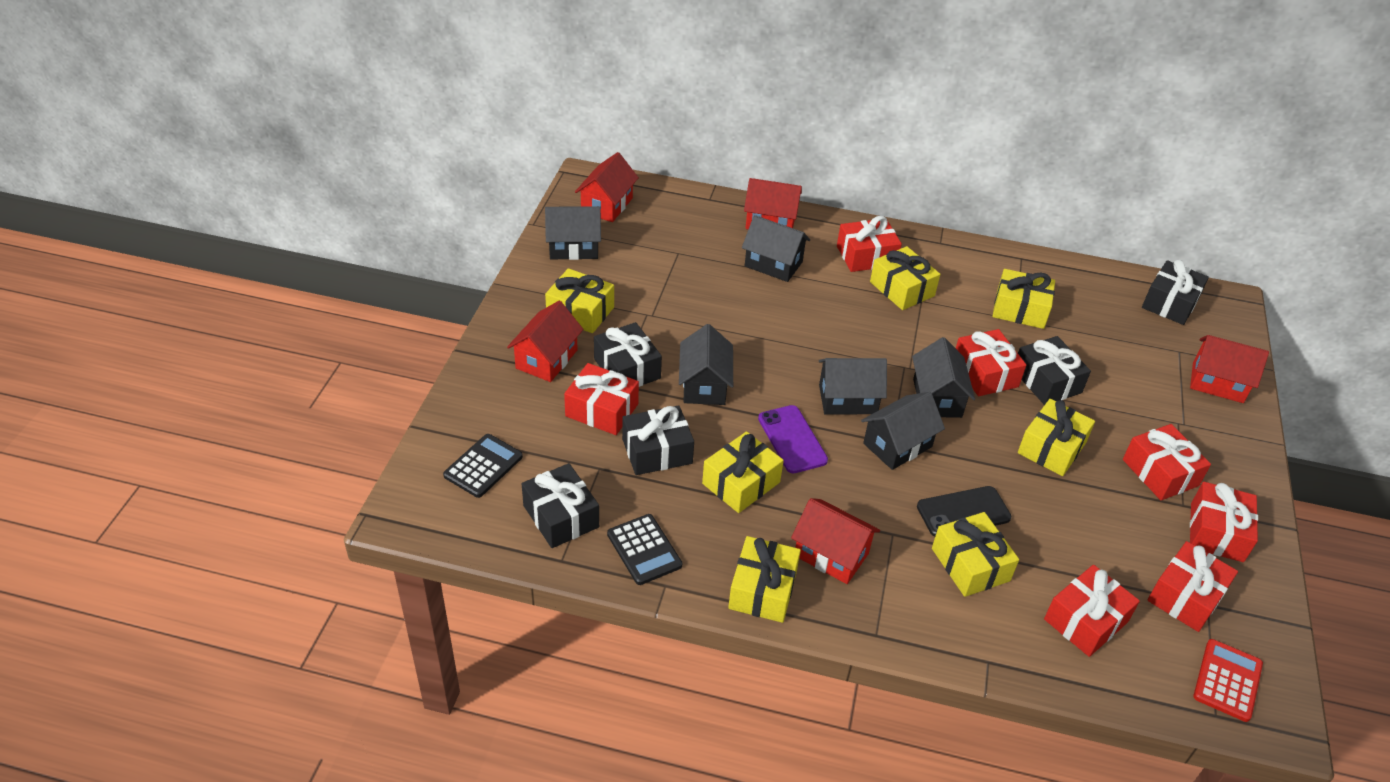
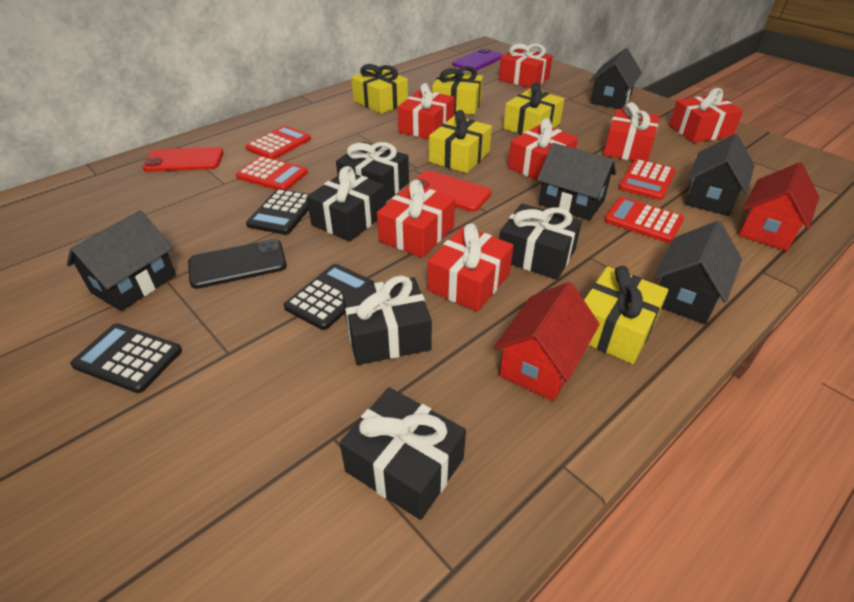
black calculator: [443,434,523,498] [607,514,682,585] = 2 -> [70,324,182,393] [246,189,309,235] [284,264,374,330] = 3
black house: [545,206,601,260] [679,324,733,405] [742,215,810,282] [819,358,887,414] [861,392,945,470] [912,337,975,418] = 6 -> [67,210,176,311] [537,143,616,220] [589,48,642,109] [654,221,742,324] [685,134,755,216] = 5
red calculator: [1194,639,1263,722] = 1 -> [236,156,308,190] [246,126,311,159] [604,197,684,243] [619,159,675,200] = 4
red house: [507,301,584,382] [575,152,639,222] [744,178,802,229] [791,498,880,584] [1190,335,1269,403] = 5 -> [493,282,600,401] [739,162,819,251] = 2
red phone: none = 0 -> [143,147,224,172] [408,170,492,212] = 2
yellow gift: [545,268,614,333] [702,432,784,513] [728,536,801,623] [870,246,940,310] [932,512,1019,597] [992,269,1055,329] [1018,399,1095,476] = 7 -> [351,64,408,114] [429,110,492,173] [432,66,483,115] [503,82,564,135] [584,266,669,364] = 5

